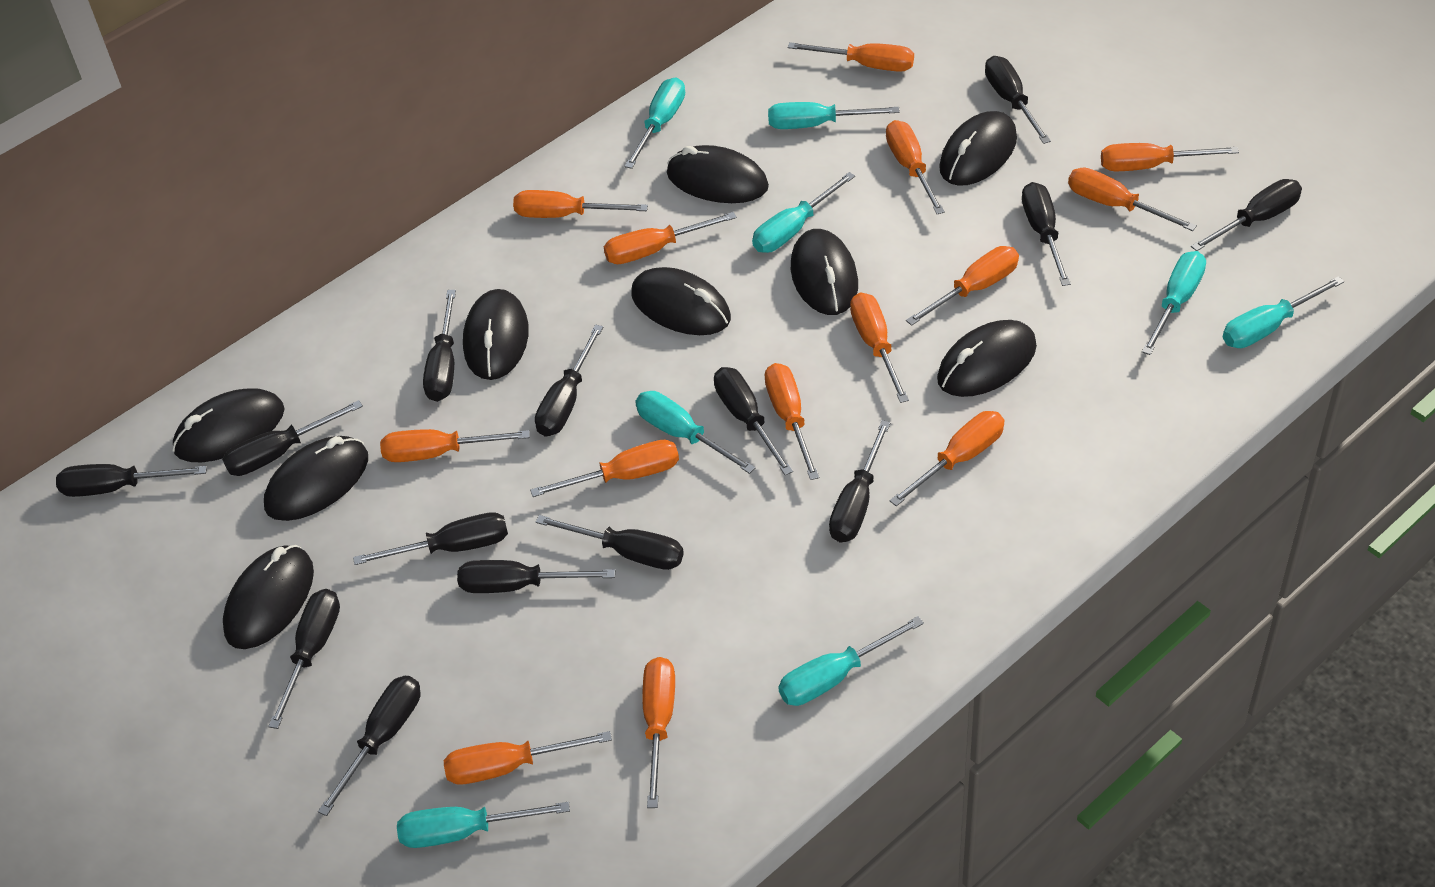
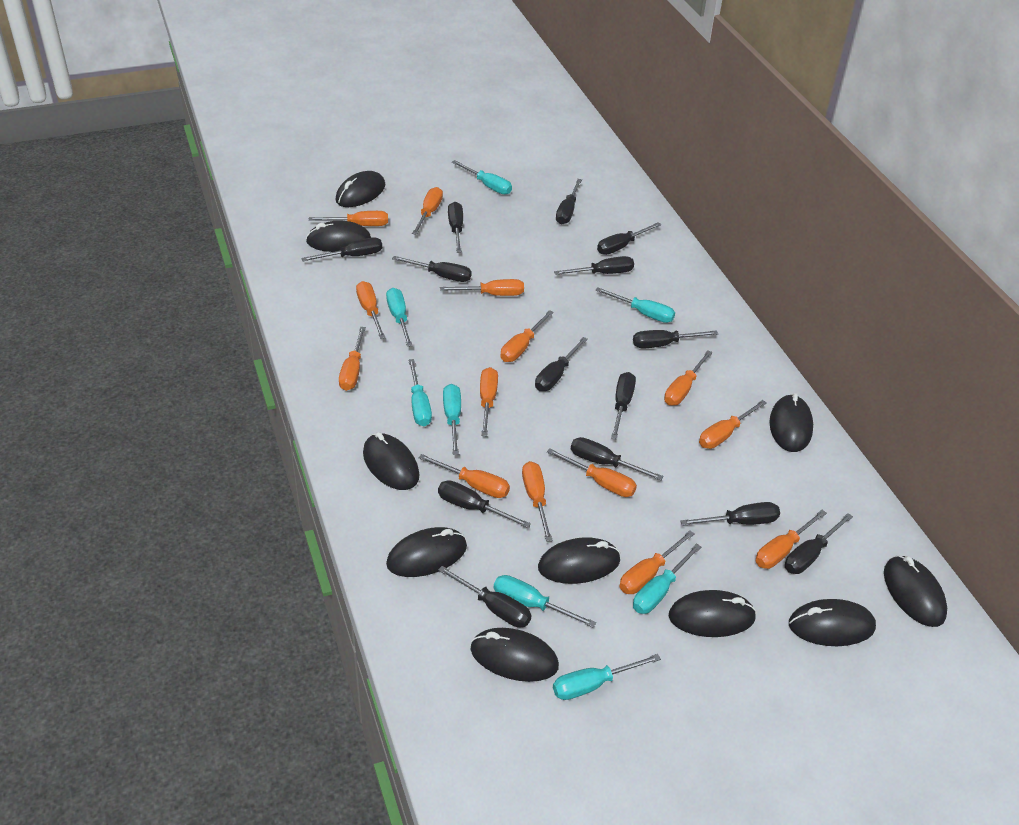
black mouse: [172,388,285,462] [223,545,314,649] [264,436,368,521] [463,289,529,380] [631,267,731,335] [667,145,769,203] [791,229,858,315] [937,320,1037,397] [939,111,1017,186] = 9 -> [306,221,371,252] [335,171,385,207] [363,432,420,490] [386,527,467,577] [470,628,559,682] [538,537,621,584] [669,590,757,637] [770,393,813,452] [789,599,876,646] [884,555,947,627] = 10

